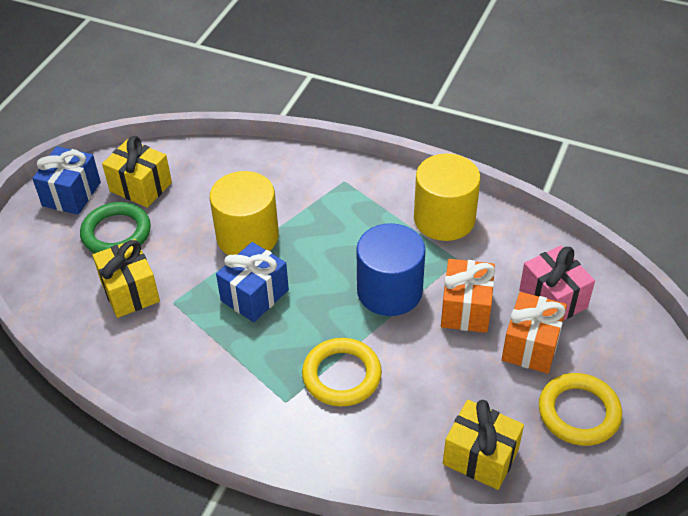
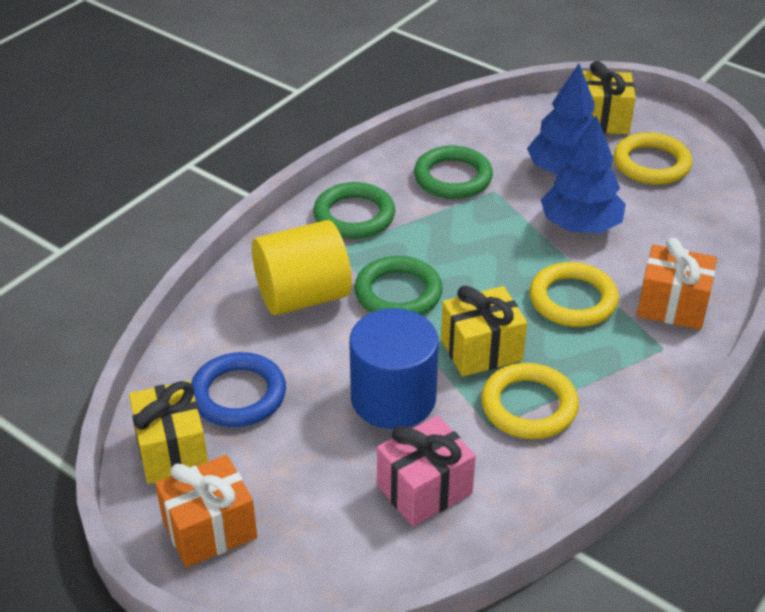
blue gift: [32,146,101,215] [216,242,289,322] = 2 -> none = 0
blue ring: none = 0 -> [191,352,286,427] = 1
blue tree: none = 0 -> [527,64,595,175] [541,115,626,233] = 2
green ring: [80,202,151,254] = 1 -> [313,182,395,239] [354,256,443,315] [414,145,493,199] = 3
yellow cylinder: [209,171,279,255] [414,154,480,241] = 2 -> [252,220,352,315] = 1
yellow ring: [302,338,382,407] [539,373,622,446] = 2 -> [481,363,579,439] [529,262,619,327] [614,132,692,185] = 3

